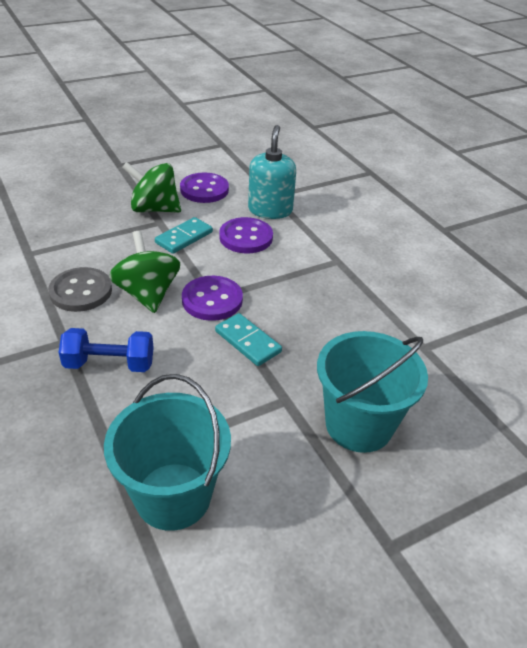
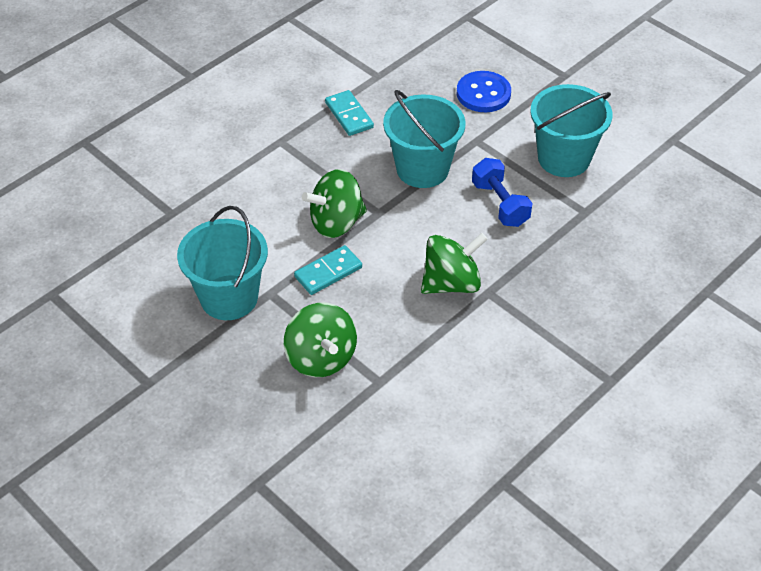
blue button: none = 0 -> [457,71,511,112] = 1
green spinning top: [109,231,180,313] [122,162,181,213] = 2 -> [284,303,357,377] [302,169,367,238] [421,233,488,294] = 3
grey button: [48,267,112,312] = 1 -> none = 0
purple button: [180,173,229,203] [182,276,243,321] [219,217,273,253] = 3 -> none = 0
turquoise bucket: [104,374,231,531] [317,331,428,453] = 2 -> [177,206,268,320] [383,90,466,188] [530,84,612,177] = 3
turquoise soap dispenser: [248,125,296,219] = 1 -> none = 0

